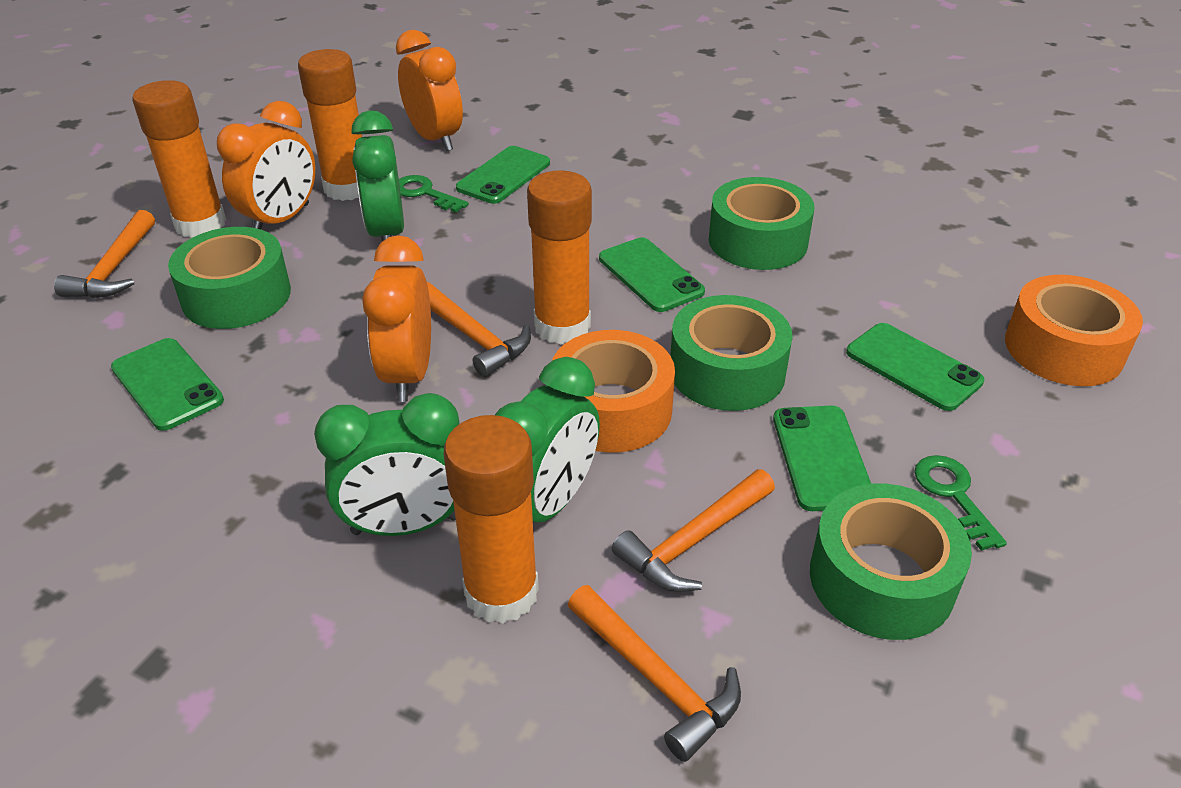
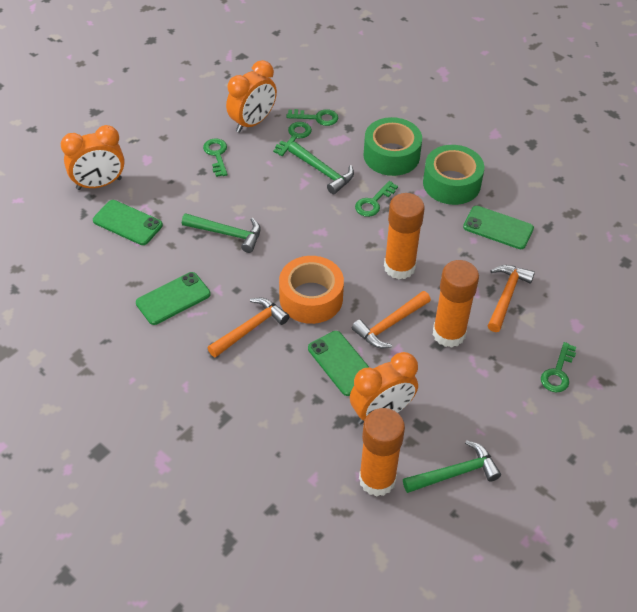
green clock: [314,393,460,536] [351,110,404,241] [495,357,600,523] = 3 -> none = 0
green hammer: none = 0 -> [182,213,261,253] [288,142,354,194] [403,440,501,493] = 3
green key: [399,175,469,213] [914,455,1007,551] = 2 -> [203,138,228,177] [273,122,312,156] [286,109,338,126] [355,181,398,217] [541,342,576,393] = 5
green phone: [111,338,224,431] [456,146,550,204] [599,237,705,312] [773,406,871,511] [846,323,984,411] = 5 -> [93,200,163,245] [136,272,211,325] [308,331,370,396] [463,206,534,249] = 4
green tape: [168,227,291,329] [670,295,793,411] [709,177,814,270] [810,484,972,640] = 4 -> [364,117,422,176] [423,145,484,205] = 2
orange glue stick: [132,80,226,238] [298,49,362,201] [444,415,539,624] [527,170,592,344] = 4 -> [359,408,405,497] [384,193,425,279] [433,260,479,348] = 3
orange hammer: [54,210,155,298] [427,282,531,377] [568,585,741,762] [612,469,775,592] = 4 -> [208,298,290,358] [352,291,431,348] [488,265,535,332] = 3
orange tape: [552,330,675,453] [1005,275,1143,386] = 2 -> [279,256,344,324] = 1

